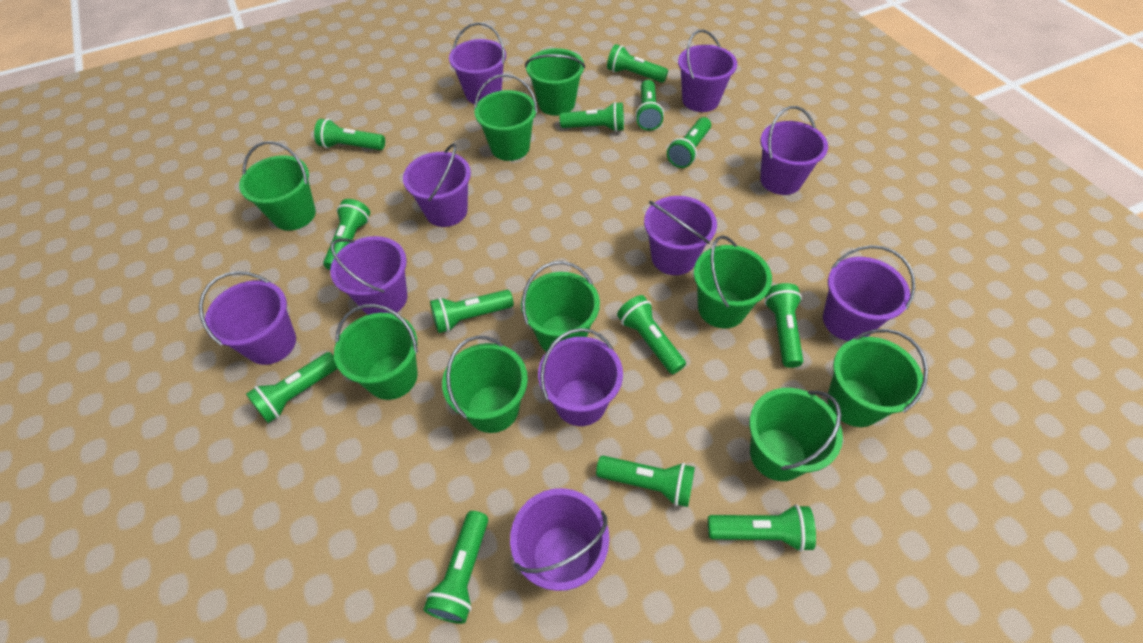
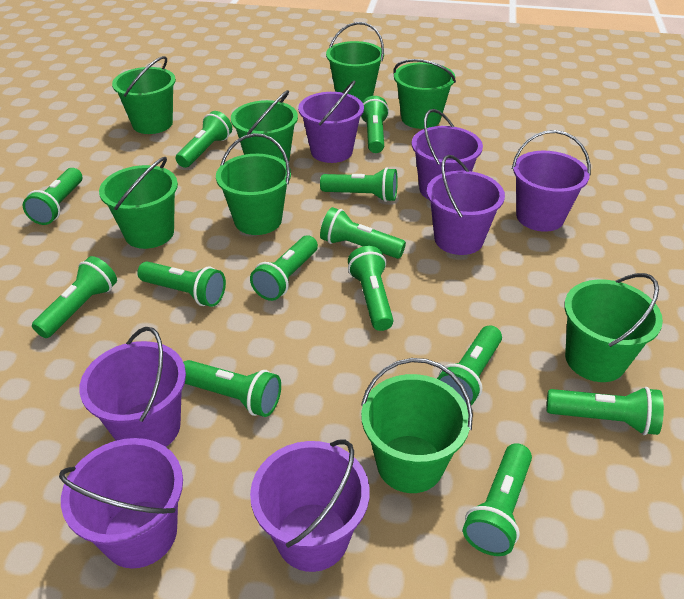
green bucket: [239,141,316,231] [334,304,418,400] [442,336,528,433] [474,74,538,161] [521,261,600,352] [525,48,585,116] [694,235,772,328] [749,388,843,481] [827,329,928,427] = 9 -> [99,157,178,249] [112,56,176,134] [216,133,291,235] [231,90,298,161] [326,22,384,102] [361,358,473,493] [393,59,456,129] [564,273,663,382] = 8
purple bucket: [199,271,296,365] [330,236,407,315] [403,143,471,227] [449,22,506,104] [510,488,609,591] [538,328,623,426] [644,196,717,275] [678,29,737,112] [760,106,828,195] [823,245,915,341] = 10 -> [59,438,183,568] [79,327,186,447] [250,440,370,572] [298,80,364,163] [412,109,483,199] [427,155,505,255] [512,130,591,232] = 7

